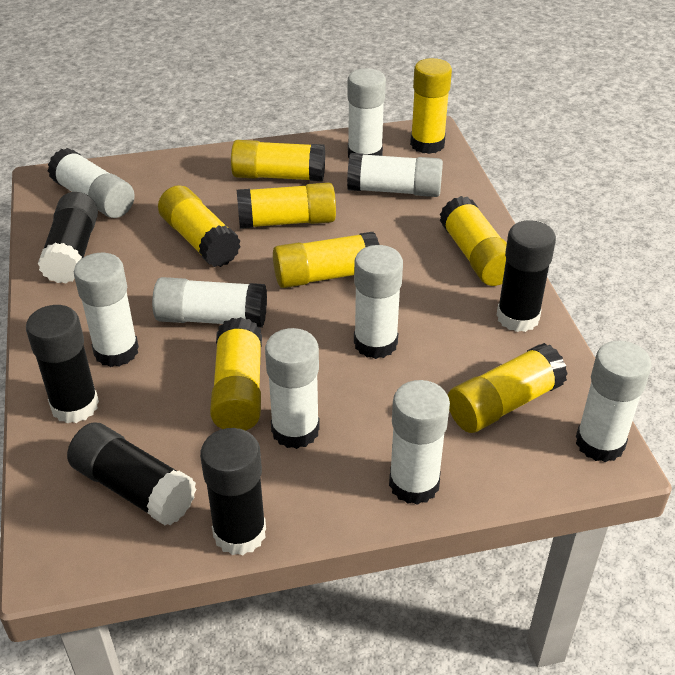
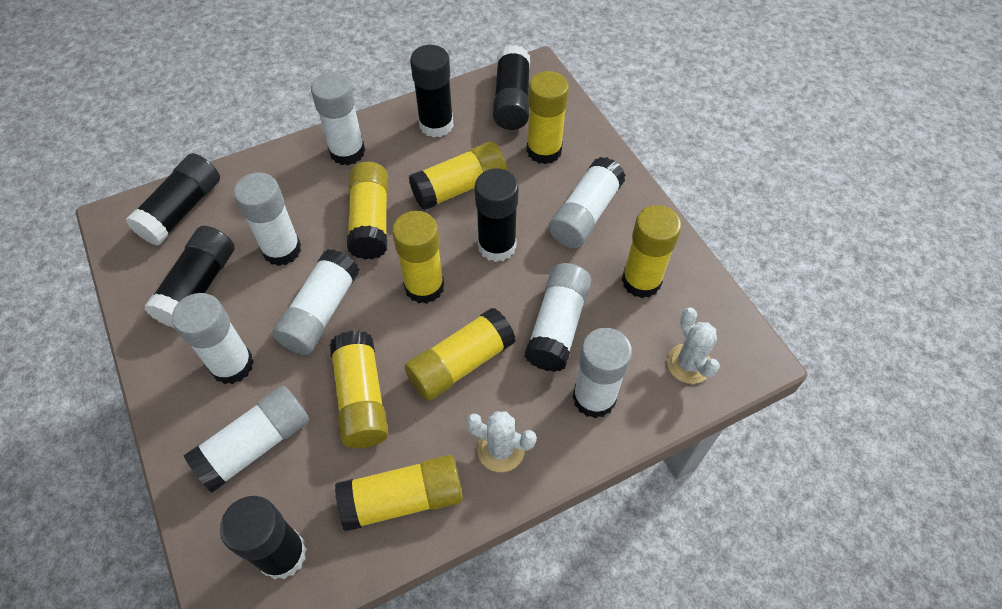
black glue stick: [26,305,99,423] [38,192,98,284] [67,422,196,525] [200,428,266,555] [497,220,556,332] = 5 -> [126,153,220,246] [144,226,235,329] [220,496,307,580] [410,45,454,138] [475,168,519,262] [493,45,530,130] = 6
white cactus: none = 0 -> [466,411,537,472] [667,307,720,384] = 2
white glue stick: [47,148,135,218] [74,253,139,367] [152,277,267,328] [265,328,320,449] [347,68,386,158] [347,153,443,197] [354,245,403,359] [389,380,450,505] [576,341,652,462] = 9 -> [172,293,254,384] [184,385,309,493] [234,172,301,266] [272,249,360,355] [311,72,365,165] [524,263,591,372] [549,157,625,248] [573,328,632,418] = 8

